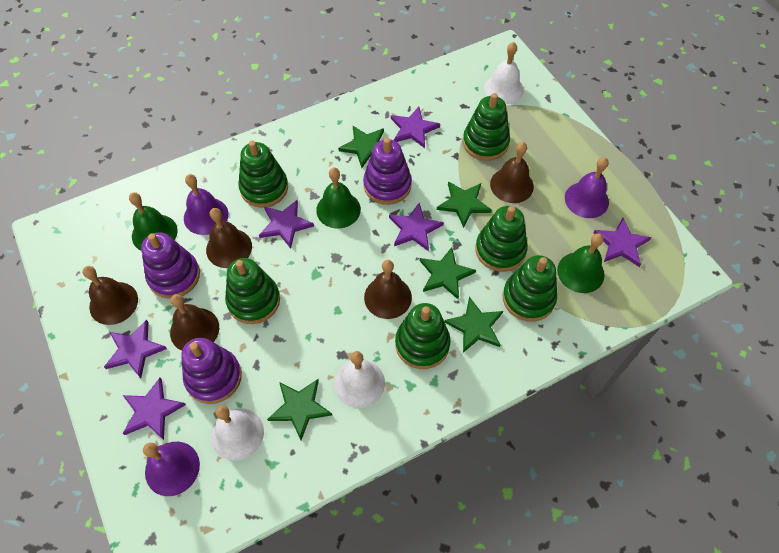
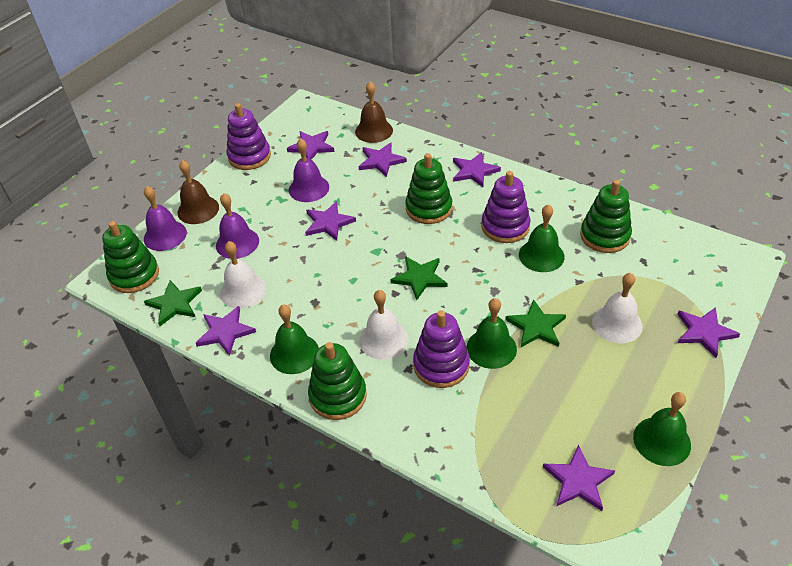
brown bell: [82,266,138,325] [170,294,219,351] [206,208,252,268] [364,260,412,319] [490,142,534,203] = 5 -> [177,160,219,224] [355,82,393,143] = 2
green bell: [129,192,178,251] [316,168,361,228] [557,233,604,293] = 3 -> [270,305,319,374] [466,298,517,369] [519,204,565,272] [633,392,691,466] = 4
green stacking toy: [225,258,280,324] [238,141,288,208] [395,303,451,369] [463,93,510,161] [475,206,528,272] [503,255,557,322] = 6 -> [102,221,159,293] [308,342,367,420] [405,153,452,224] [580,180,632,253] = 4
green star: [267,379,332,440] [338,126,384,168] [420,247,476,299] [437,181,492,228] [445,297,503,353] = 5 -> [144,280,202,326] [390,256,447,300] [505,299,566,347] = 3
purple star: [104,320,167,378] [123,378,186,440] [259,200,314,249] [389,203,444,251] [391,107,440,148] [593,218,652,267] = 6 -> [196,306,256,356] [287,131,335,160] [305,201,356,241] [359,143,407,177] [453,152,501,187] [543,445,615,511] [677,307,740,358] = 7

